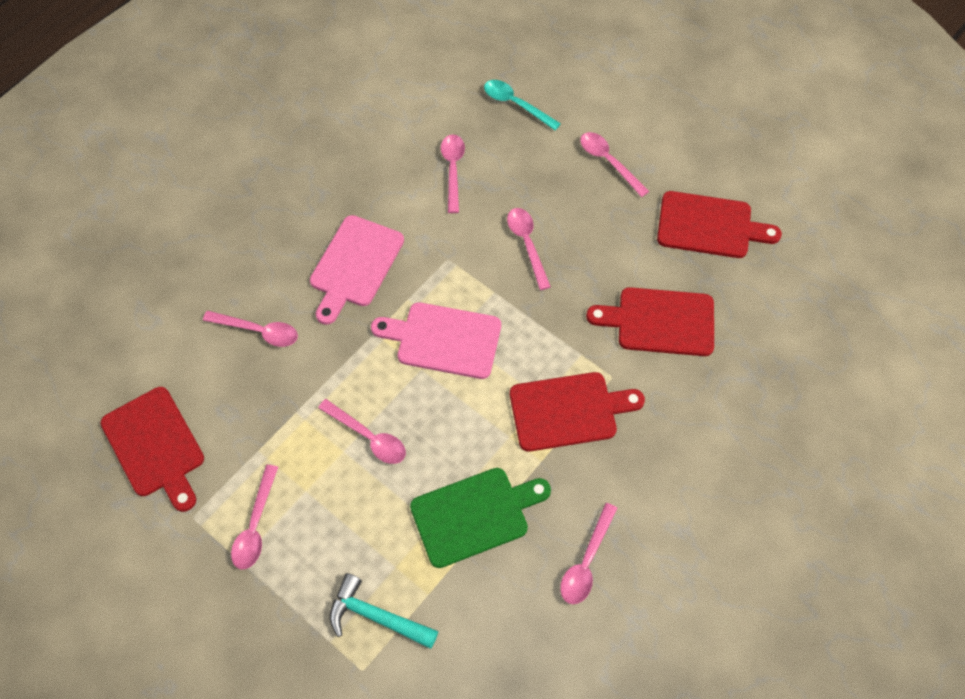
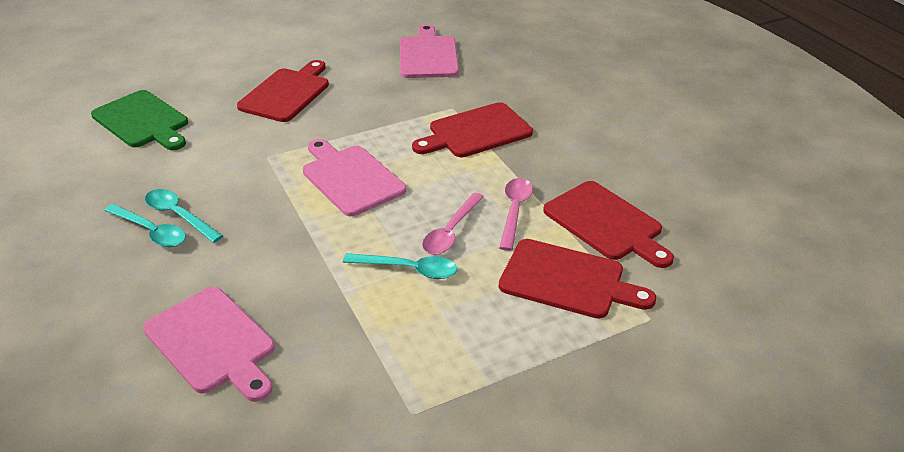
pink cutting board: [310,215,404,325] [371,302,501,379] = 2 -> [143,287,275,402] [303,139,406,216] [400,24,459,78] = 3
pink spoon: [203,311,298,347] [231,465,278,569] [318,399,406,464] [441,134,465,213] [507,208,551,290] [560,503,618,604] [580,132,649,197] = 7 -> [422,193,484,255] [499,178,533,251] = 2
turquoise hammer: [330,573,438,649] = 1 -> none = 0
turquoise spoon: [484,80,561,130] = 1 -> [104,204,186,247] [145,189,223,243] [343,253,457,279] = 3

